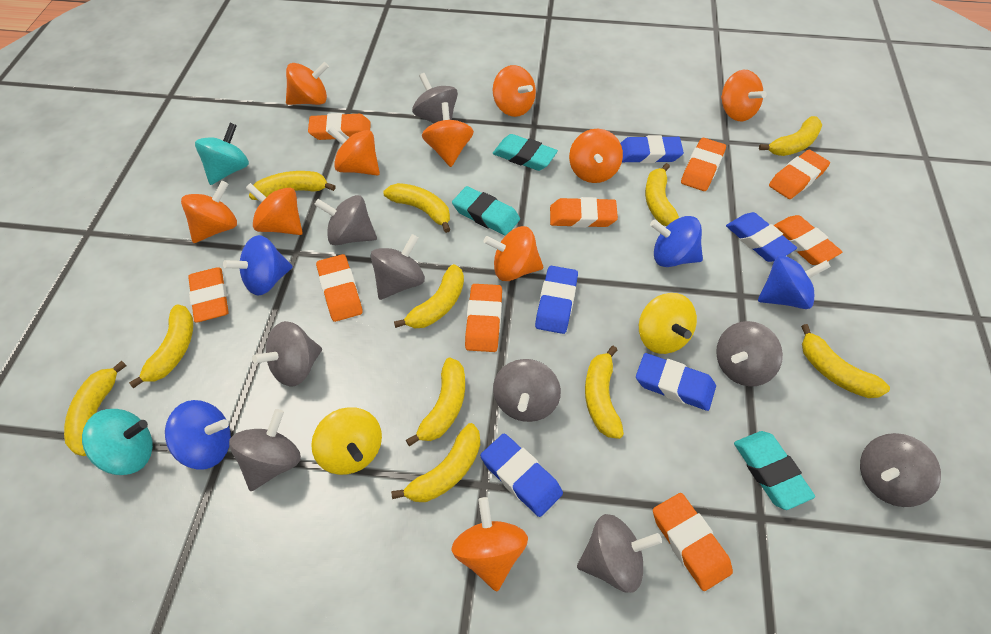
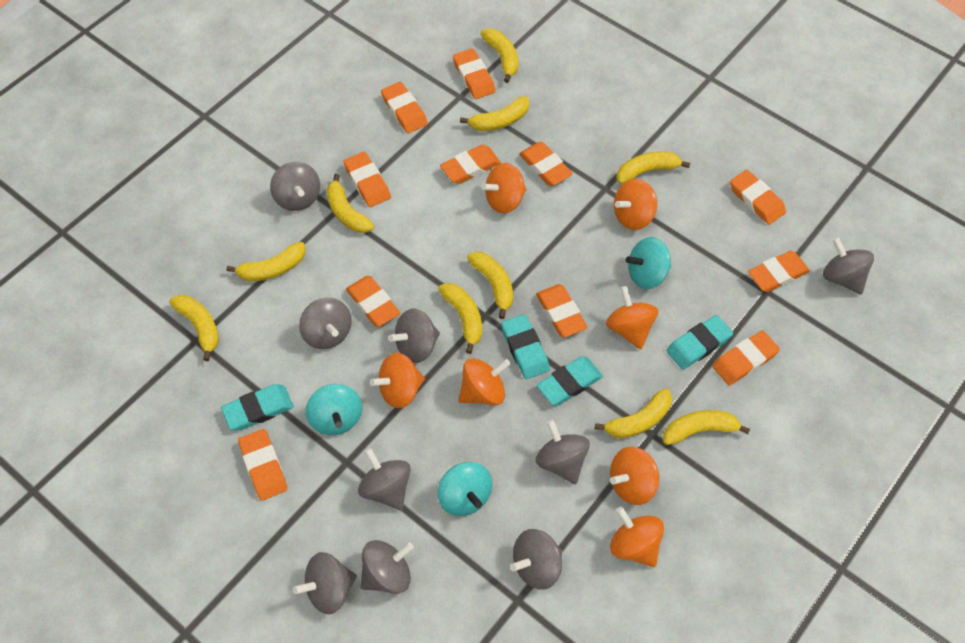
blue eraser: [480,433,563,517] [535,266,578,334] [620,135,684,163] [636,353,716,411] [726,212,797,262] = 5 -> none = 0
blue spinning top: [165,400,231,469] [223,235,292,296] [650,216,703,267] [758,255,831,309] = 4 -> none = 0
orange eraser: [188,267,229,323] [308,113,371,140] [316,254,363,322] [465,284,502,352] [550,197,618,228] [653,493,733,591] [681,138,726,191] [769,150,830,199] [774,215,842,265] = 9 -> [238,429,288,501] [343,152,391,207] [346,276,400,327] [381,82,428,133] [440,145,501,184] [453,48,496,99] [519,142,573,186] [536,284,588,338] [712,330,780,385] [730,170,786,225] [748,251,810,292] = 11
orange spinning top: [181,181,237,243] [246,183,303,235] [286,62,329,105] [328,126,380,175] [422,102,474,167] [451,497,528,591] [483,226,543,281] [493,65,536,117] [569,129,623,183] [721,70,767,121] = 10 -> [370,353,425,408] [459,358,511,405] [481,163,527,213] [606,286,658,350] [610,447,659,505] [610,506,664,567] [614,179,657,230] = 7
turquoise eraser: [452,186,520,236] [493,134,558,171] [734,431,815,510] = 3 -> [221,384,294,430] [501,314,550,379] [537,356,603,406] [666,315,733,370] = 4
turquoise spinning top: [82,409,153,475] [195,123,249,185] = 2 -> [306,384,362,435] [438,462,492,516] [626,237,671,289] = 3
yellow banana: [64,361,126,456] [129,305,193,388] [249,171,336,200] [383,183,450,233] [391,423,480,502] [394,264,464,328] [406,358,465,446] [585,346,624,439] [645,163,679,227] [759,116,822,156] [801,324,890,398] = 11 -> [169,295,219,361] [226,242,305,281] [326,174,374,233] [438,283,482,354] [460,96,529,131] [467,251,513,319] [481,28,518,83] [595,388,672,438] [617,151,690,184] [663,410,750,445] = 10
yellow spinning top: [311,407,382,475] [639,293,697,354] = 2 -> none = 0

